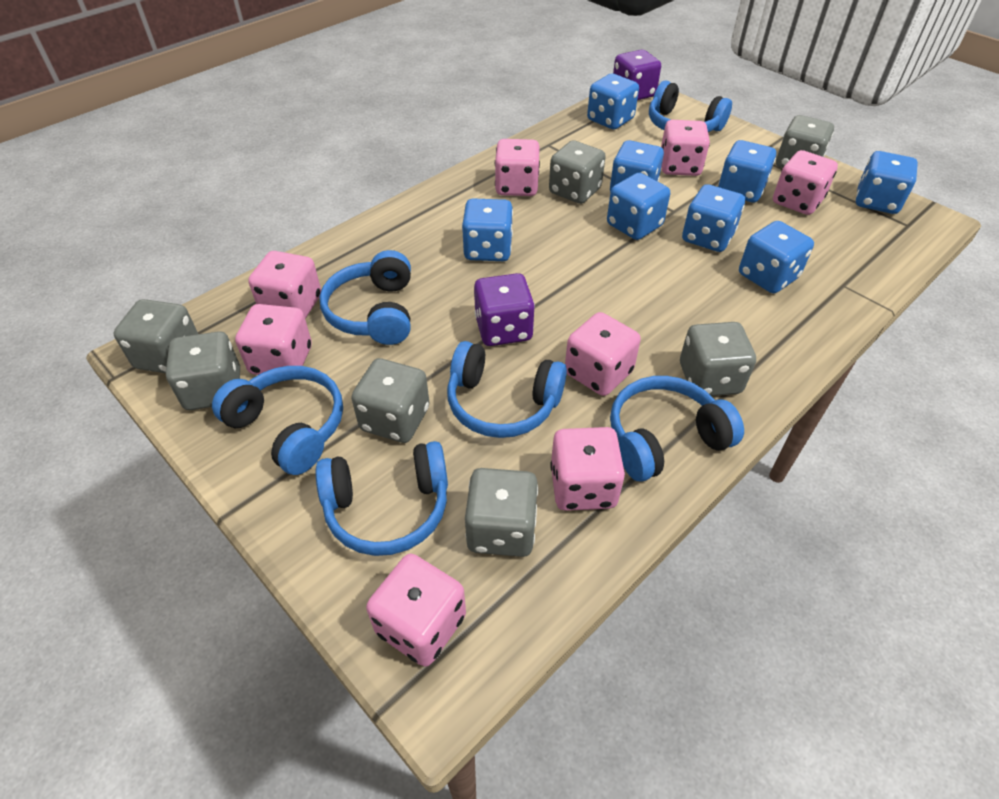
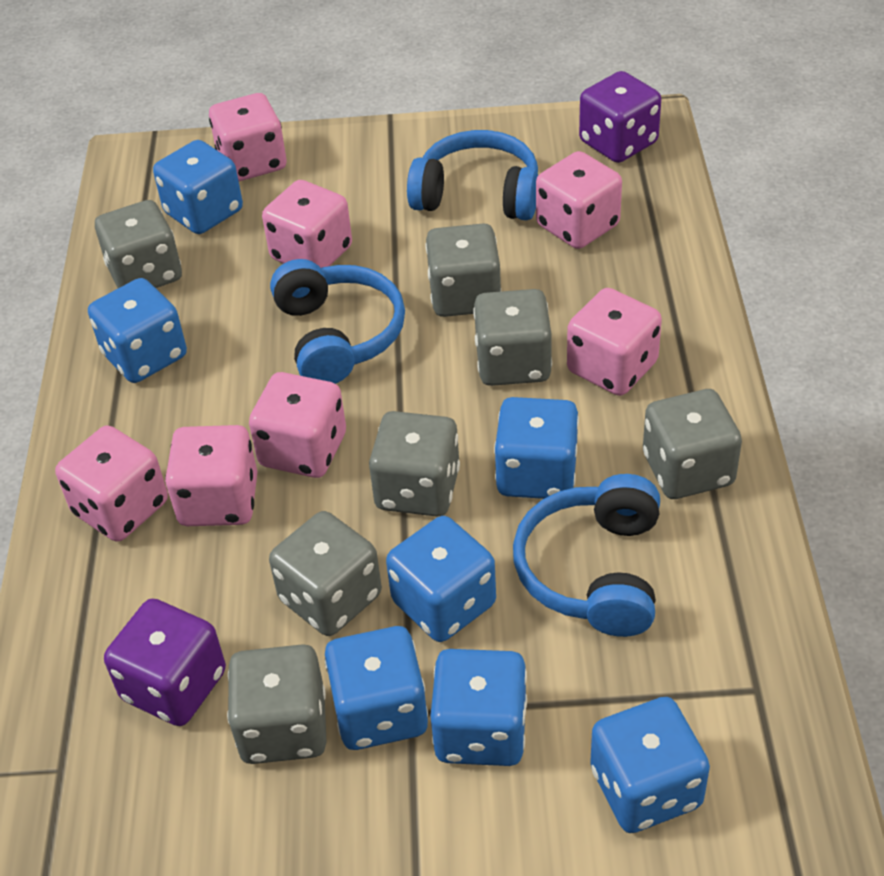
blue dice: [462,198,513,261] [587,73,639,129] [607,173,670,240] [610,140,664,192] [682,184,745,252] [718,140,776,202] [739,221,814,293] [856,151,918,214] = 8 -> [88,278,187,383] [153,140,243,234] [324,626,428,750] [386,516,496,642] [430,649,527,766] [494,397,579,499] [590,697,710,833] = 7
blue headphones: [212,366,343,475] [316,441,448,556] [320,250,411,345] [447,341,567,438] [610,376,744,482] [649,81,732,132] = 6 -> [270,259,405,384] [407,130,538,220] [513,474,660,637] = 3
pink dice: [235,304,312,375] [248,251,321,319] [366,554,466,667] [495,139,540,196] [550,427,625,511] [565,312,641,396] [661,120,710,176] [773,150,838,215] = 8 -> [55,425,168,542] [165,425,258,526] [209,93,286,181] [249,372,346,478] [262,180,352,268] [536,151,622,249] [567,288,662,396] = 7

